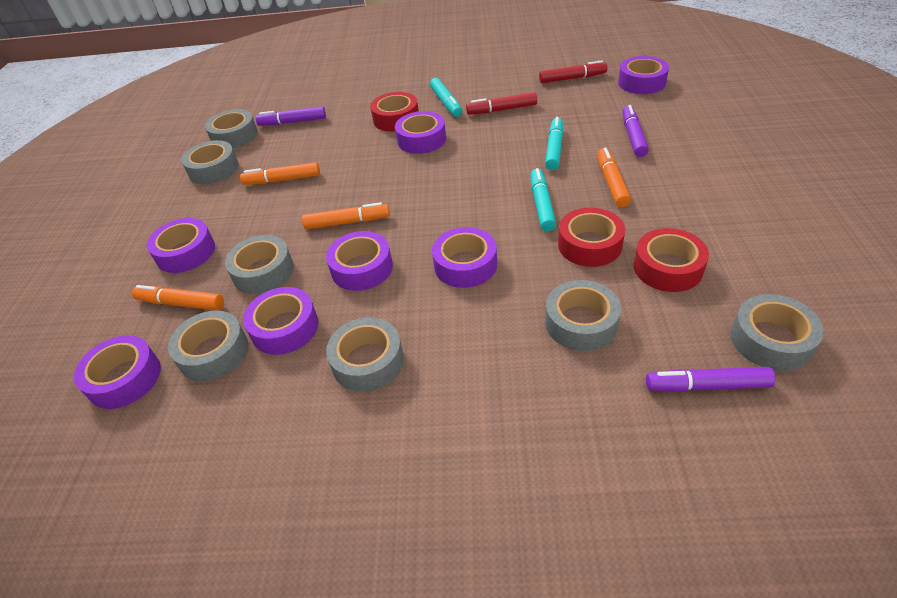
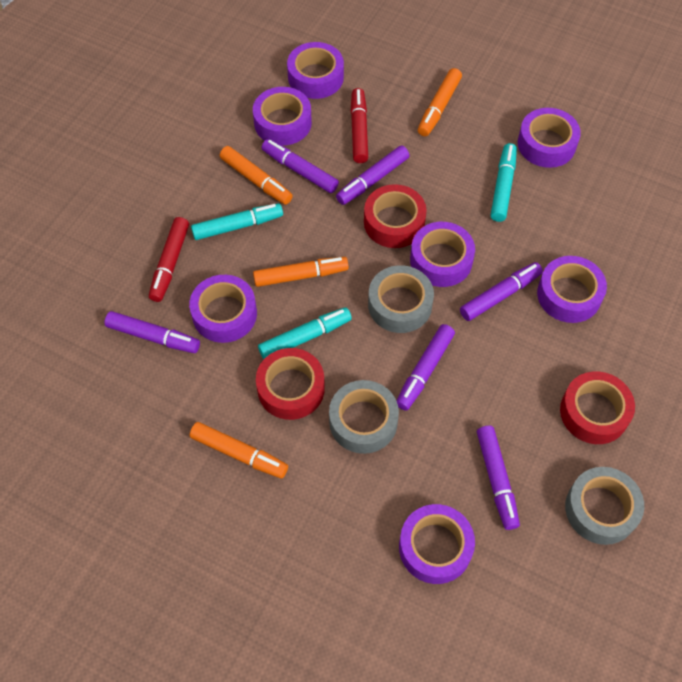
grey tape: [168,311,248,381] [181,140,239,184] [205,109,258,148] [225,235,294,294] [326,317,404,392] [545,280,621,351] [731,294,824,371] = 7 -> [329,380,399,454] [368,265,434,333] [565,467,644,545] = 3
purple marker: [256,106,326,126] [622,105,649,157] [646,367,775,392] = 3 -> [104,311,200,353] [262,139,339,193] [336,145,409,205] [396,324,455,411] [460,262,543,321] [477,425,520,530] = 6

